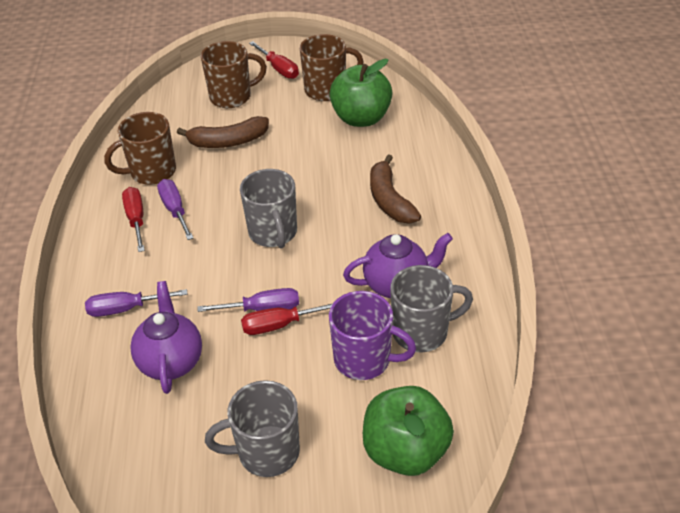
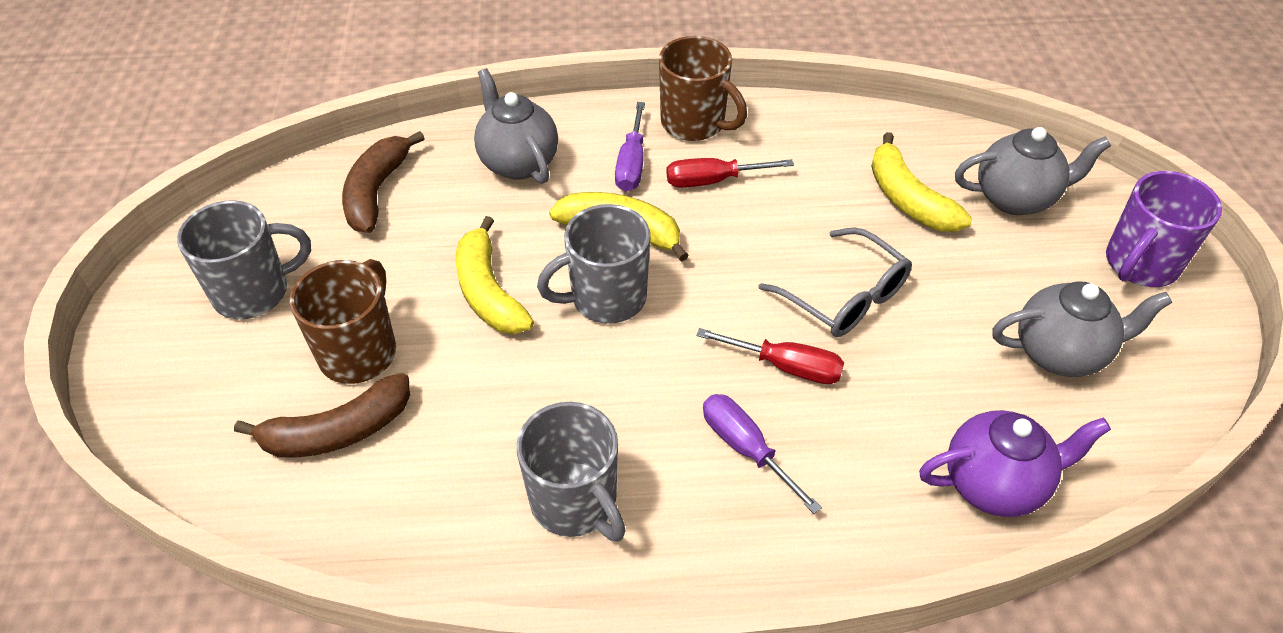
brown mug: [104,112,176,185] [201,41,267,108] [300,34,364,101] = 3 -> [290,259,396,384] [659,36,747,141] = 2
green apple: [329,59,393,127] [363,386,454,476] = 2 -> none = 0
grey glasses: none = 0 -> [758,228,912,337] = 1
grey teapot: none = 0 -> [474,68,558,184] [955,127,1111,215] [992,281,1172,377] = 3
purple screwdriver: [85,289,187,317] [157,179,193,240] [197,288,299,312] = 3 -> [615,102,645,192] [703,394,822,514] = 2
purple teapot: [130,281,202,394] [343,233,453,298] = 2 -> [919,410,1111,517] = 1
red screwdriver: [122,187,145,252] [241,304,332,335] [249,41,299,79] = 3 -> [666,158,794,188] [696,328,844,384] = 2
yellow banana: none = 0 -> [456,216,534,334] [549,192,689,262] [871,132,972,232] = 3

